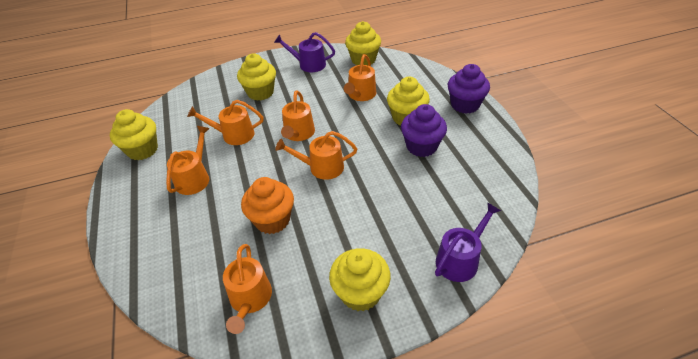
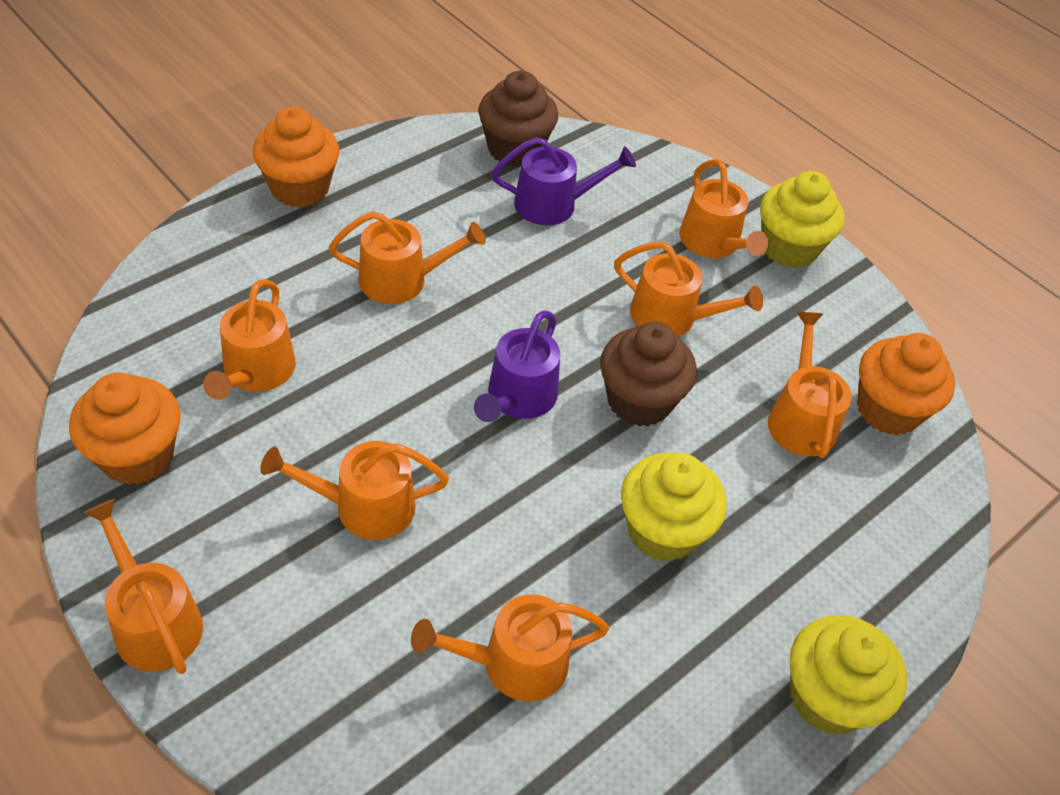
brown cupcake: none = 0 -> [478,71,558,167] [600,322,697,427] = 2
orange cupcake: [241,177,294,234] = 1 -> [69,373,181,485] [253,107,339,208] [857,333,955,435] = 3
orange watering can: [166,126,210,195] [187,100,264,145] [223,244,272,334] [275,131,357,180] [281,90,315,141] [344,54,376,101] = 6 -> [84,499,203,674] [203,280,296,400] [260,441,449,540] [329,211,486,304] [411,594,609,702] [614,242,763,336] [679,159,768,258] [768,312,852,458] = 8
purple cupcake: [401,104,447,157] [448,64,490,114] = 2 -> none = 0
yellow cupcake: [110,109,158,160] [237,54,276,101] [329,248,391,311] [345,21,381,65] [387,77,430,125] = 5 -> [621,453,727,562] [760,171,845,268] [790,615,907,735] = 3

